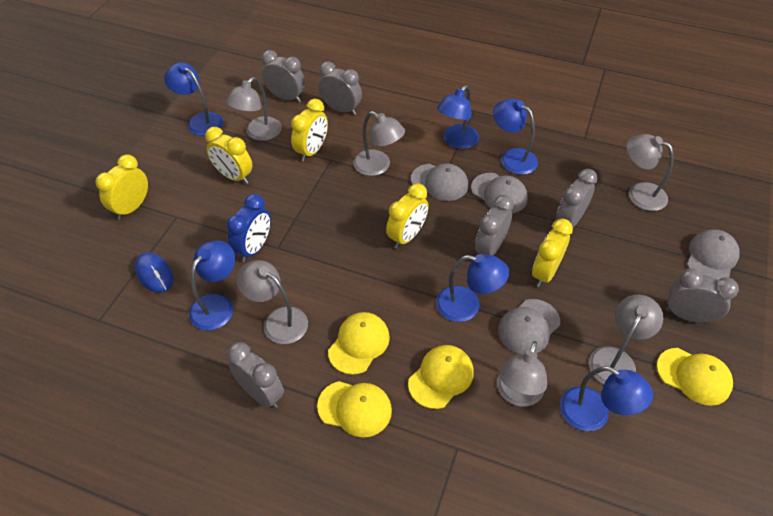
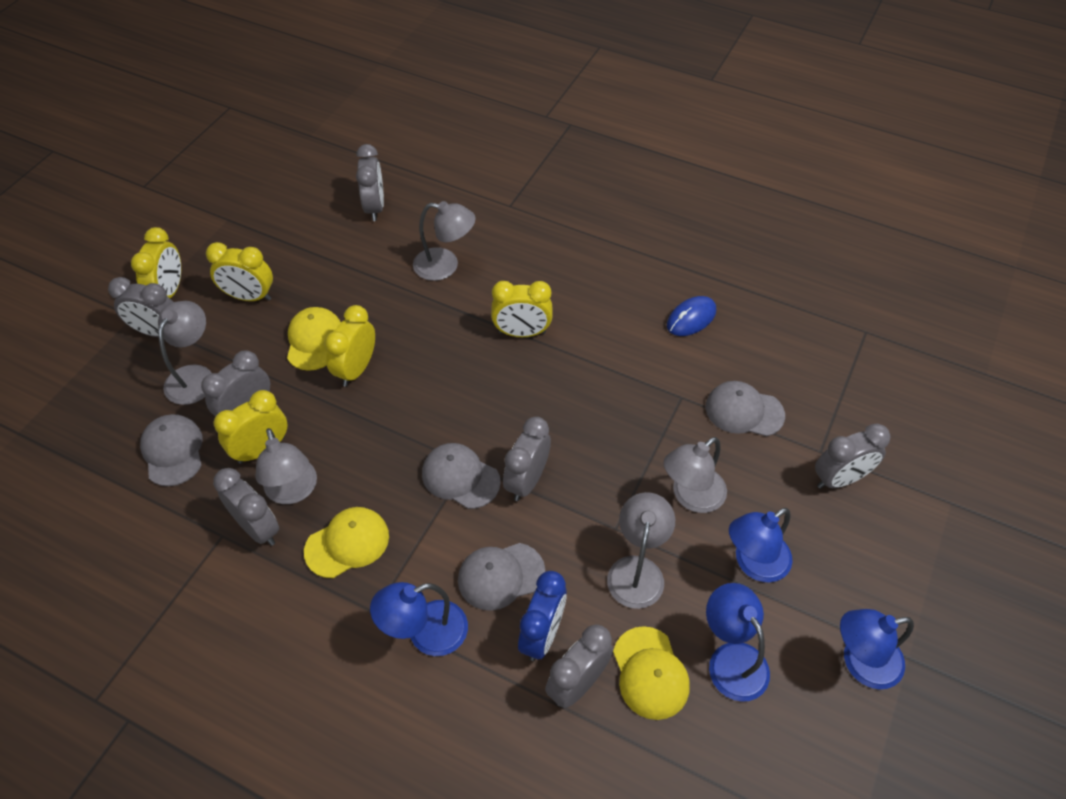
blue lamp: [164,62,223,136] [189,240,235,331] [436,254,509,322] [437,85,479,149] [493,99,538,175] [560,366,653,431] = 6 -> [370,582,468,656] [706,583,770,702] [729,508,793,583] [840,609,914,689] = 4
grey clock: [227,342,284,408] [262,50,305,102] [319,62,362,115] [475,195,514,256] [556,169,598,227] [666,268,739,323] = 6 -> [108,277,173,337] [201,350,270,417] [213,468,279,546] [356,144,384,221] [503,417,551,501] [545,625,613,708] [815,424,891,489] = 7
grey lamp: [226,77,282,141] [237,260,308,344] [353,111,405,176] [497,341,547,407] [589,295,663,384] [626,134,674,211] = 6 -> [158,301,212,405] [256,428,317,504] [413,201,476,281] [607,492,675,609] [663,437,727,513] = 5
yellow cap: [317,381,392,438] [328,312,390,375] [408,345,474,409] [657,348,733,406] = 4 -> [287,307,341,371] [304,507,389,578] [613,626,690,720] = 3

